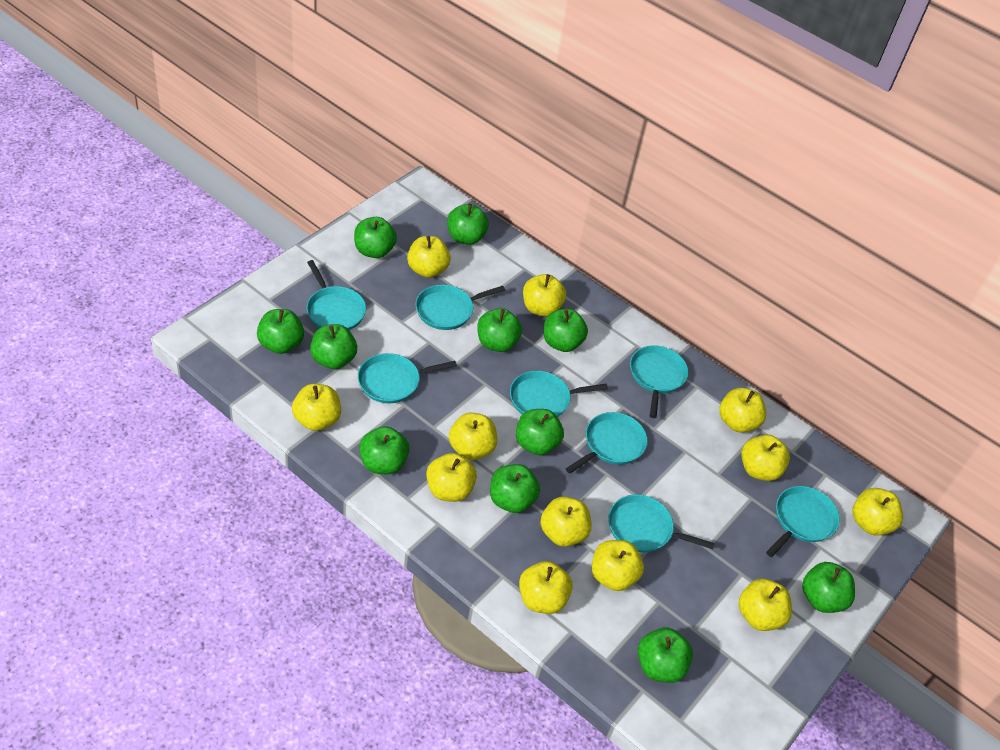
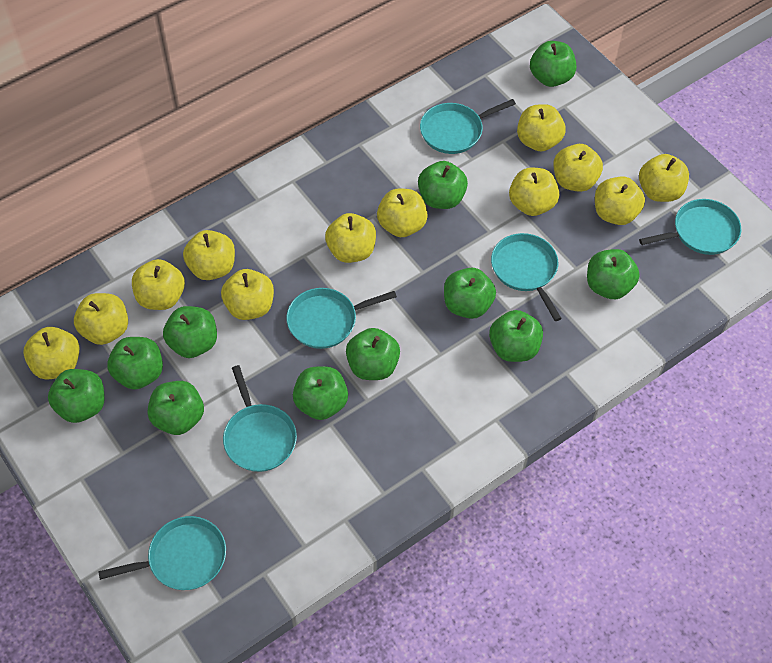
turquoise pan: [307,260,366,330] [358,353,457,403] [415,285,505,330] [510,371,608,417] [566,412,648,474] [608,494,715,552] [630,345,688,418] [766,486,840,557] = 8 -> [98,516,226,590] [223,365,297,472] [286,288,397,349] [420,99,516,154] [491,233,562,321] [639,199,741,255] = 6

